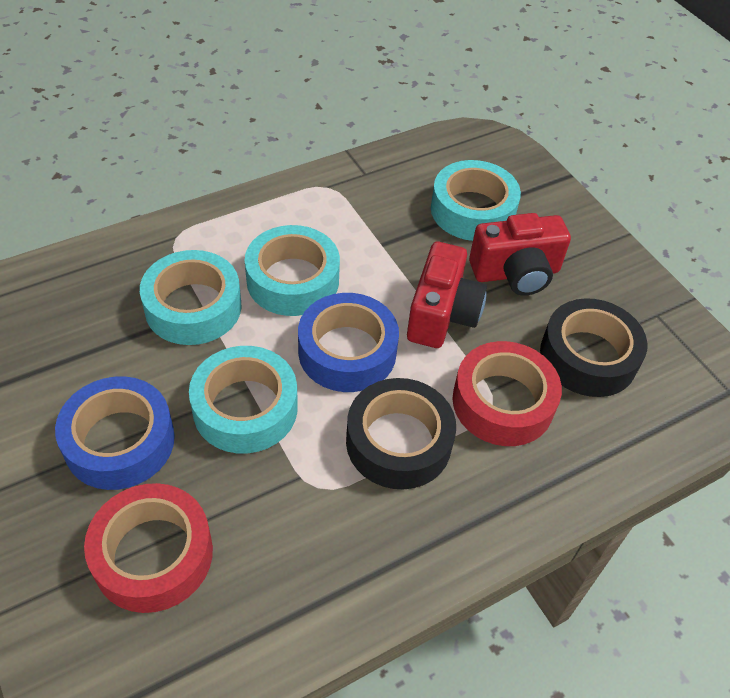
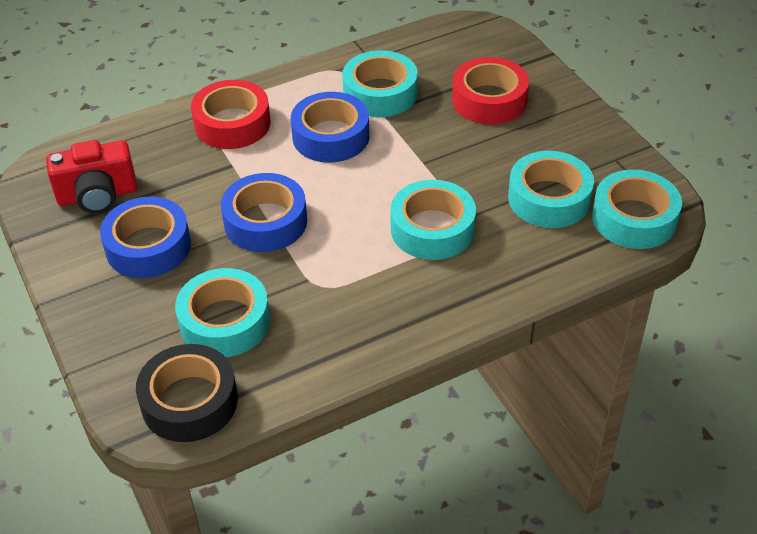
black tape: [346,378,456,489] [540,298,647,397] = 2 -> [136,344,238,442] = 1
blue tape: [55,376,175,490] [298,293,399,392] = 2 -> [100,197,191,278] [221,173,307,252] [291,92,370,163] = 3
red camera: [407,242,487,348] [469,213,571,296] = 2 -> [46,140,137,213] = 1
turquoise tape: [140,250,242,345] [189,346,298,453] [245,225,340,316] [431,160,521,241] = 4 -> [175,268,270,357] [342,50,418,117] [390,180,476,260] [508,151,594,228] [592,169,682,249] = 5

